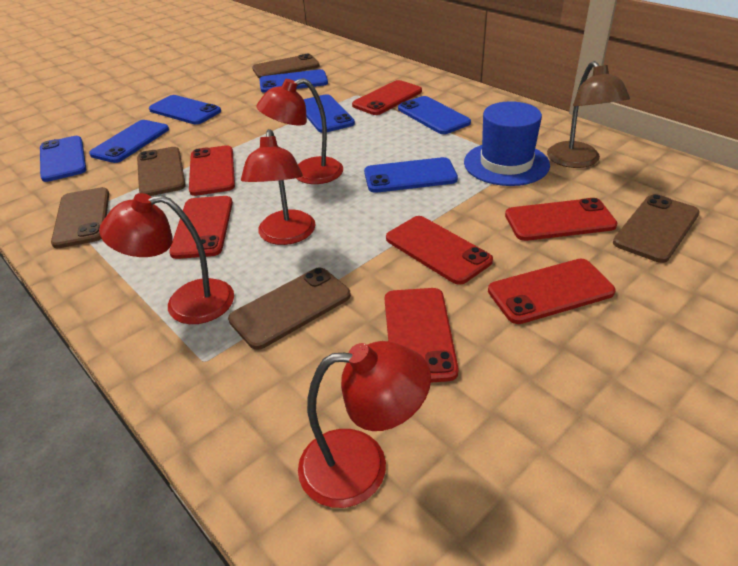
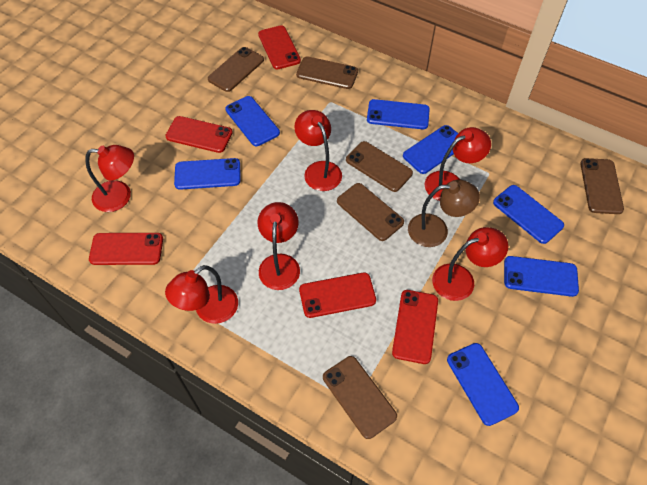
blue hat: [464,101,550,186] = 1 -> none = 0
brown phone: [51,187,109,248] [137,147,186,196] [228,267,351,350] [252,54,320,78] [613,194,700,263] = 5 -> [208,47,264,92] [296,56,358,89] [323,356,397,439] [337,183,404,241] [346,141,413,192] [580,158,624,214] = 6
red lamp: [99,193,234,324] [241,129,315,245] [256,78,343,184] [298,341,431,508] = 4 -> [85,145,134,212] [165,265,238,324] [257,202,300,290] [294,110,342,191] [425,127,491,201] [432,227,508,301] = 6
red phone: [169,196,233,259] [189,145,235,196] [352,80,422,115] [385,288,459,383] [386,216,493,285] [488,259,616,324] [505,198,618,241] = 7 -> [89,233,163,265] [165,116,233,153] [258,25,301,69] [299,272,376,318] [392,290,438,364] = 5

